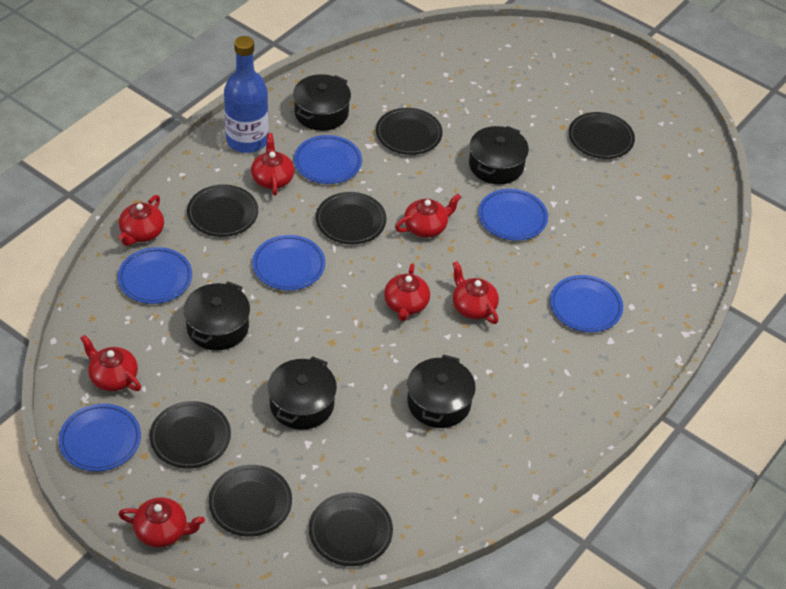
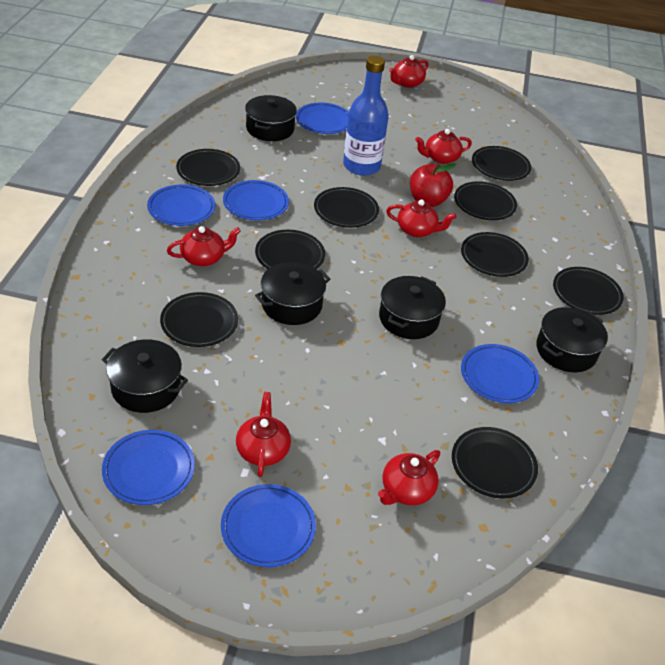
black plate: [150,401,231,469] [187,184,258,237] [209,465,292,537] [309,492,393,566] [316,192,387,244] [376,108,443,155] [569,112,635,159] = 7 -> [160,292,238,347] [176,149,240,186] [255,230,325,269] [314,187,379,228] [452,427,538,499] [454,181,517,220] [461,232,529,277] [472,146,531,181] [553,267,624,315] = 9
red apple: none = 0 -> [410,163,456,207] = 1
red teapot: [80,335,141,391] [118,195,164,246] [118,497,205,547] [251,133,294,196] [384,263,430,321] [395,194,461,238] [453,261,499,324] = 7 -> [167,226,241,266] [236,392,291,477] [378,450,440,505] [386,199,456,237] [389,55,429,88] [415,129,472,164] = 6

